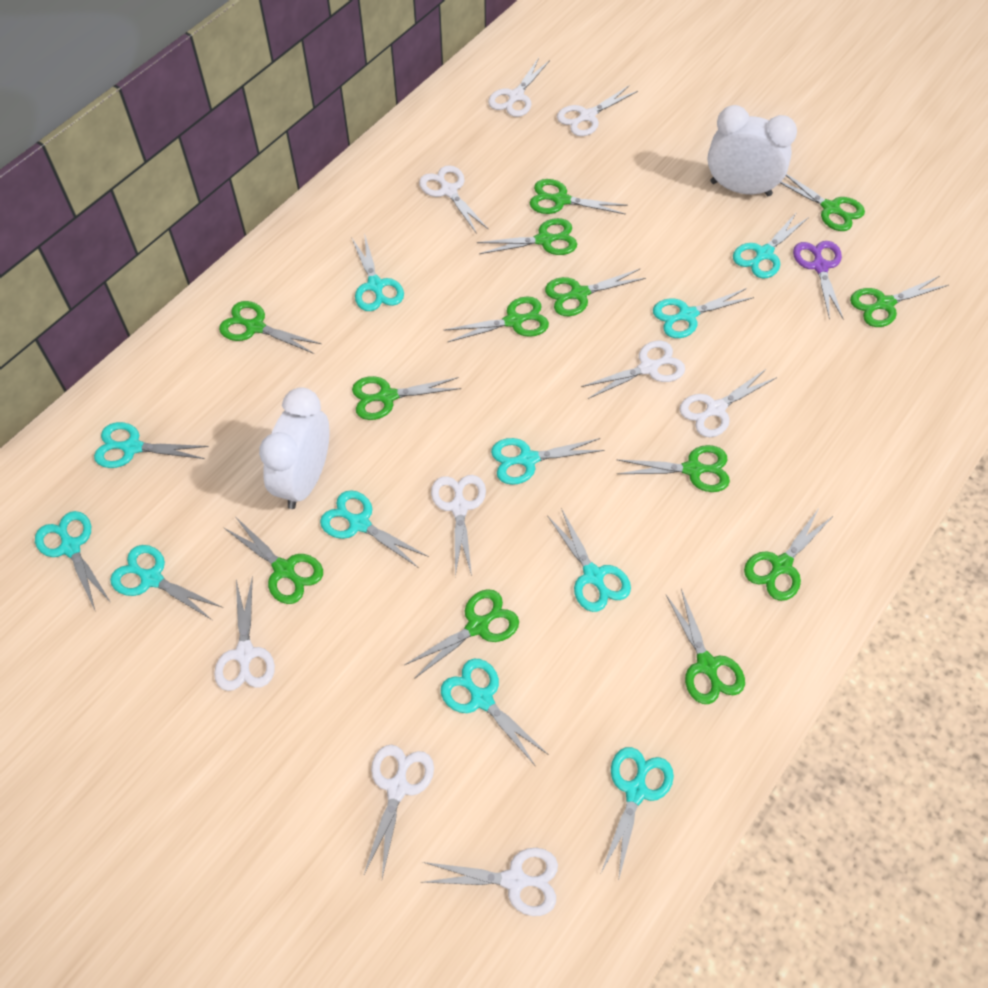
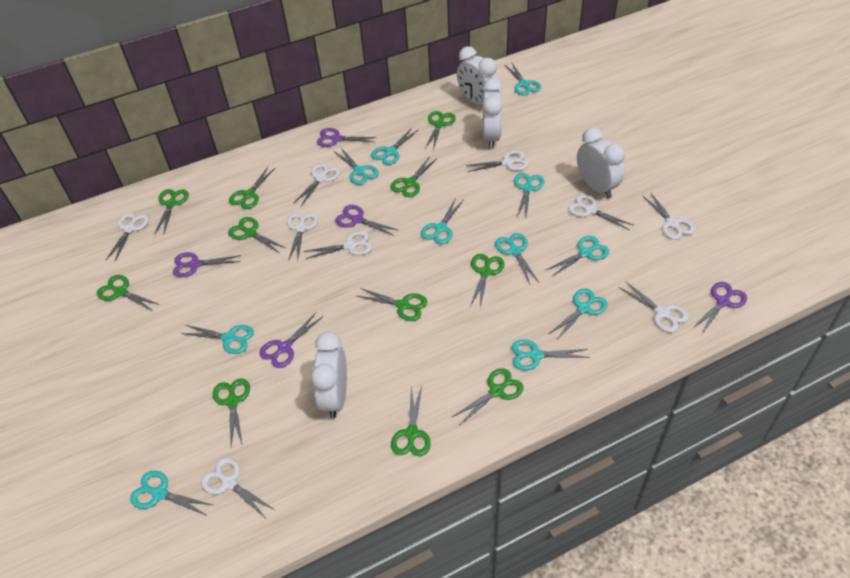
green scissors: [219,301,321,354] [223,516,323,604] [352,376,462,420] [405,589,519,679] [443,296,549,343] [477,218,577,255] [530,179,628,215] [545,269,646,316] [616,445,730,492] [666,589,745,704] [744,508,833,601] [780,174,865,231] [850,276,948,327] = 13 -> [97,275,160,311] [155,189,189,233] [213,378,250,446] [228,217,286,253] [229,167,275,209] [357,288,427,321] [390,158,436,197] [391,386,431,456] [425,111,456,150] [452,368,524,424] [470,254,505,307] = 11
purple scissors: [793,241,843,319] = 1 -> [173,252,241,277] [260,312,322,368] [317,128,377,147] [335,205,398,236] [692,282,747,334] = 5
white clock: [259,387,329,509] [707,105,797,196] = 2 -> [311,332,347,418] [457,46,499,105] [482,78,503,149] [577,127,625,198] = 4

